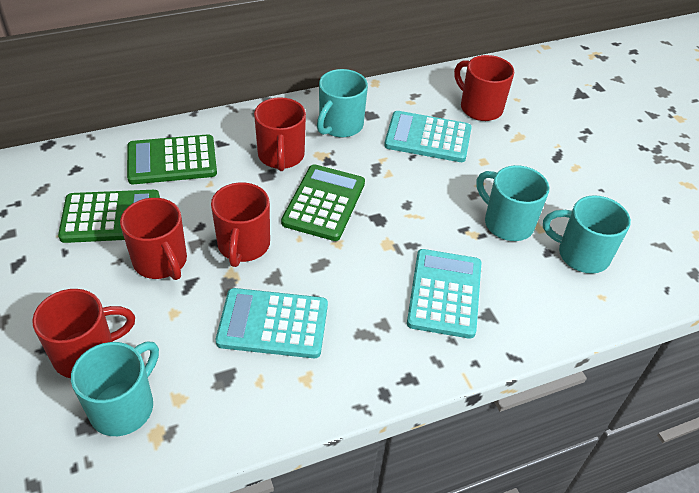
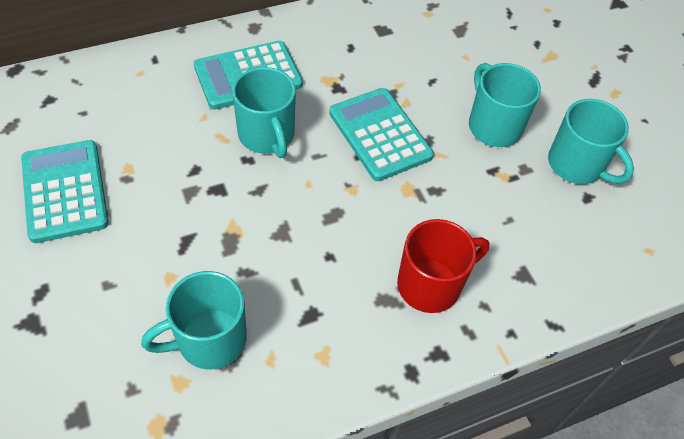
green calculator: [58,190,160,243] [127,134,217,184] [281,164,365,241] = 3 -> none = 0
red mug: [32,289,135,378] [120,198,187,280] [211,182,270,267] [254,97,306,171] [454,55,514,121] = 5 -> [397,219,489,313] = 1

